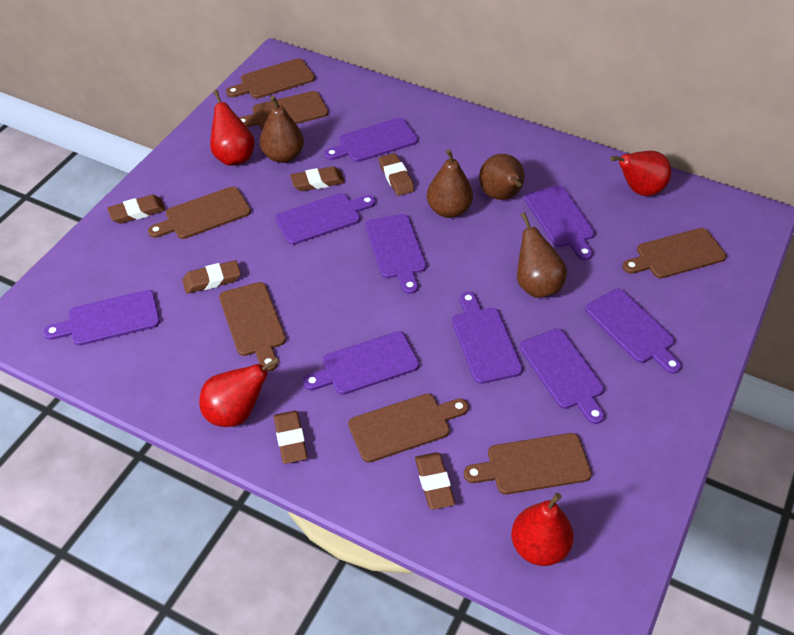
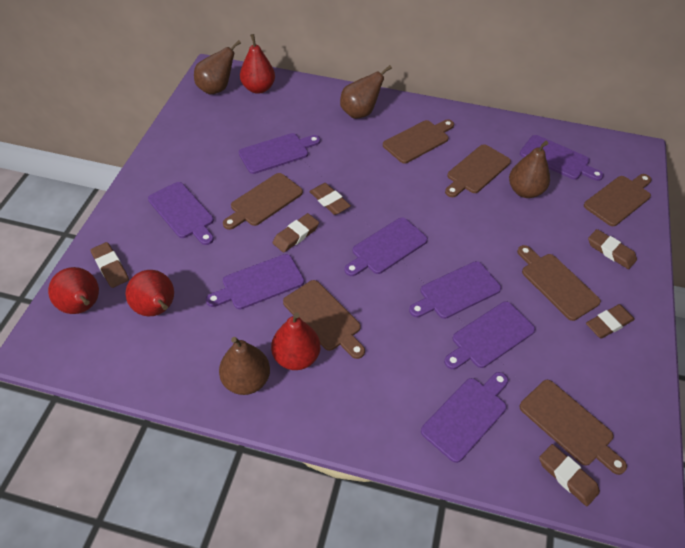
purple cutting board: [43,290,160,346] [275,193,375,245] [303,331,419,395] [324,118,418,162] [365,214,426,294] [452,292,523,384] [520,329,605,424] [524,185,595,260] [585,289,681,374] = 9 -> [148,182,214,245] [206,254,304,309] [239,133,321,174] [344,217,428,276] [409,261,501,319] [421,372,508,463] [444,301,535,369] [520,135,604,181] = 8

